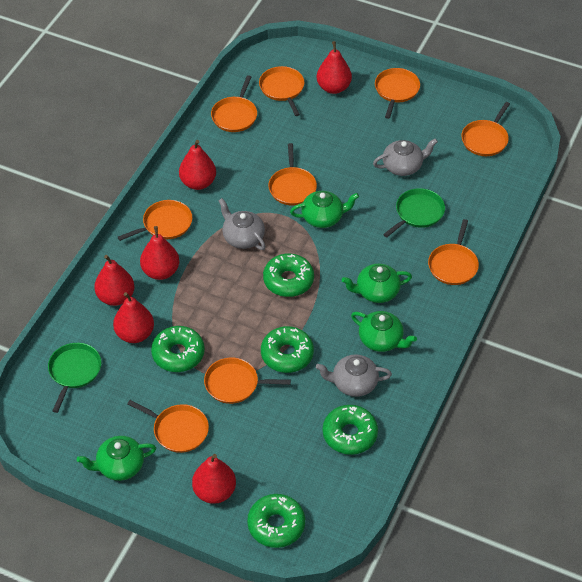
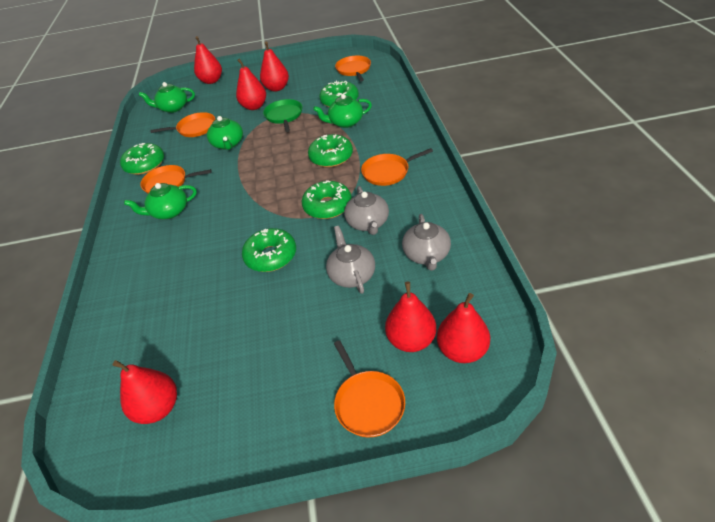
green pan: [48,343,101,413] [383,188,445,237] = 2 -> [263,99,302,132] = 1
orange pan: [118,200,192,241] [127,400,209,453] [204,358,291,404] [211,75,257,132] [259,66,305,116] [268,143,317,206] [375,68,420,119] [428,219,479,285] [461,102,510,156] = 9 -> [140,165,212,194] [150,112,215,137] [334,340,405,437] [335,56,371,81] [361,148,433,186] = 5

